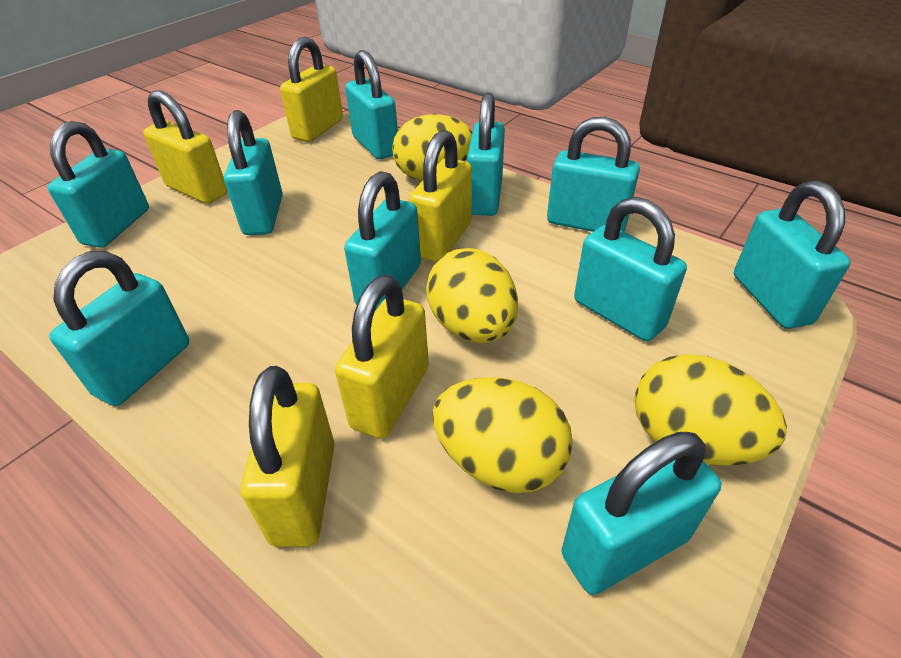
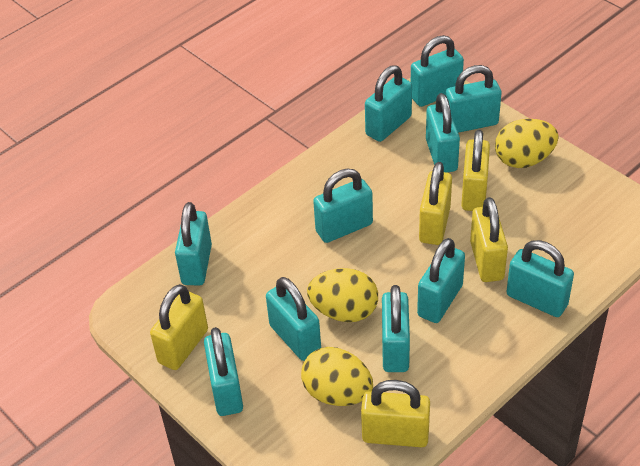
turquoise padlock: [48,121,149,248] [49,251,189,406] [224,110,283,235] [344,171,421,311] [345,50,398,159] [467,93,505,216] [547,117,640,232] [561,432,721,595] [574,197,687,341] [734,181,851,329] = 10 -> [175,202,212,286] [204,327,243,416] [266,277,321,361] [313,169,373,243] [365,65,412,142] [382,285,410,372] [411,35,464,107] [417,238,465,323] [426,93,460,173] [446,65,502,133] [506,240,574,317] = 11
yellow egg: [392,114,472,180] [426,248,518,343] [432,377,573,493] [635,354,787,466] = 4 -> [301,347,373,406] [307,268,378,322] [495,119,559,168] = 3

